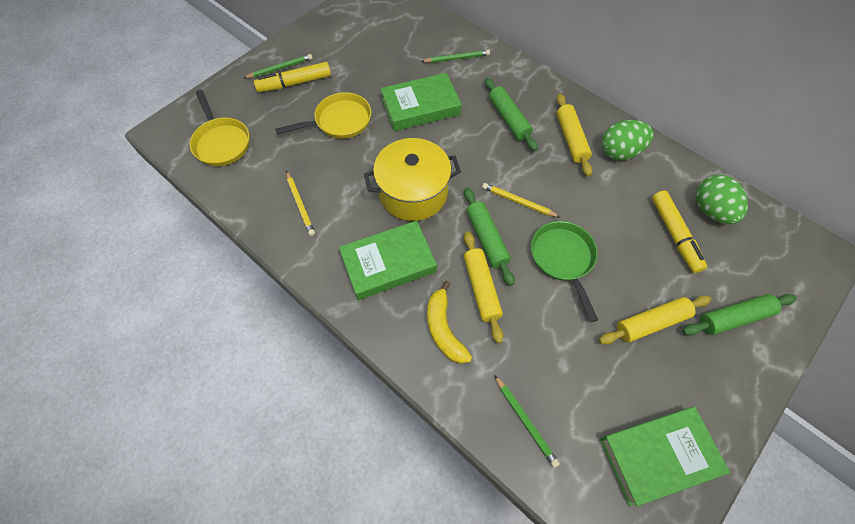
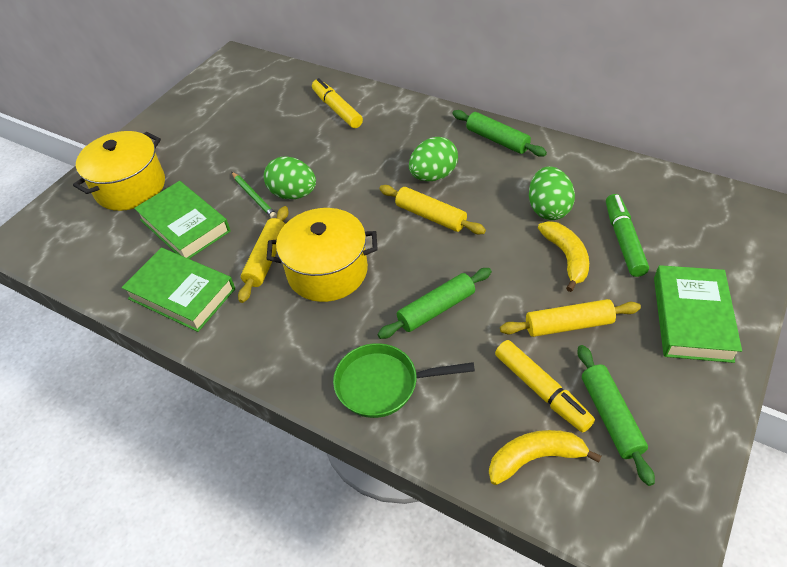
green egg: [602,120,654,160] [696,175,748,224] = 2 -> [264,156,316,199] [409,137,458,181] [529,166,575,220] = 3
green marker: none = 0 -> [606,194,649,277] = 1
green pencil: [244,54,313,78] [421,50,490,63] [495,375,560,468] = 3 -> [232,172,277,218] = 1
yellow banana: [427,281,472,364] = 1 -> [489,430,602,485] [538,221,589,292] = 2
yellow pan: [190,90,249,166] [275,92,371,139] = 2 -> none = 0
yellow pencil: [286,171,315,236] [482,183,560,217] = 2 -> none = 0
yellow pot: [364,138,461,221] = 1 -> [73,131,165,211] [267,208,378,302] = 2

